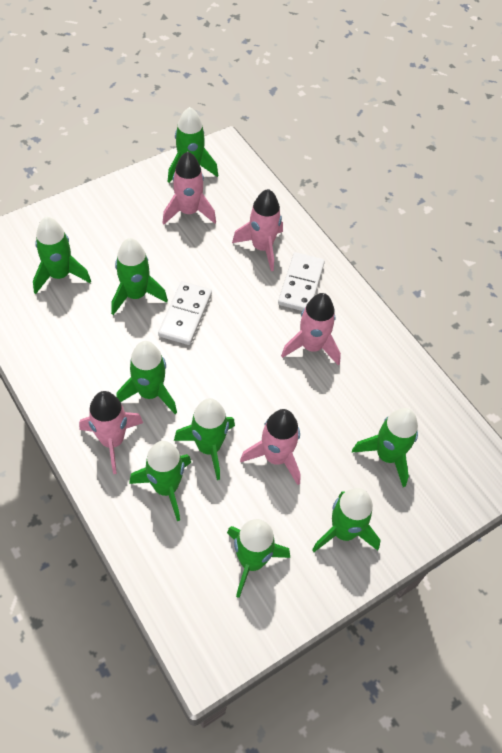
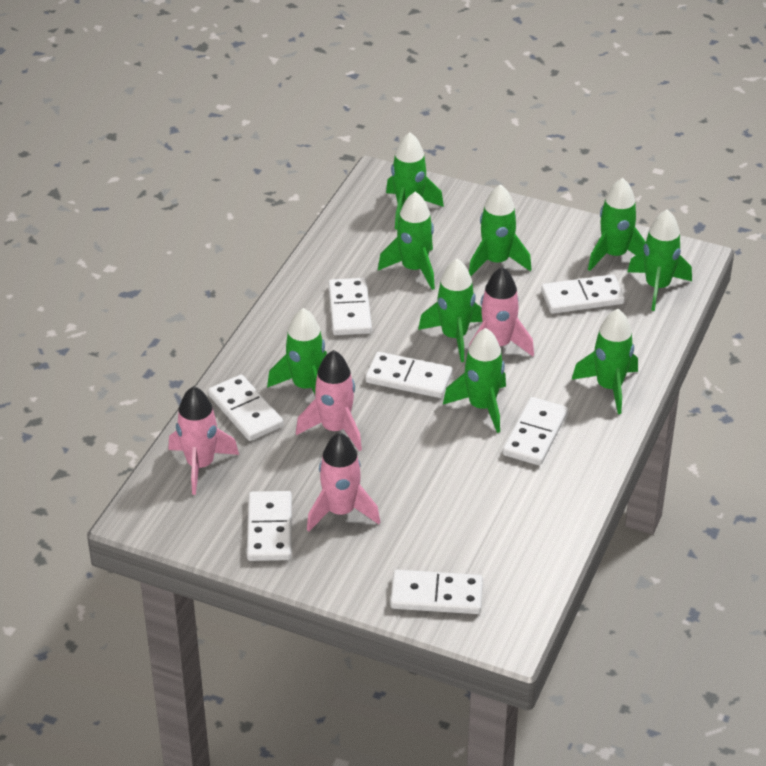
pink rocket: [79,391,143,474] [162,152,216,225] [232,189,283,271] [240,409,301,485] [281,293,341,366] = 5 -> [168,386,239,495] [296,350,362,452] [307,432,380,532] [469,267,534,356] = 4
white domino: [158,281,212,345] [278,252,325,311] = 2 -> [208,374,283,441] [247,491,292,561] [328,278,372,335] [365,352,453,398] [390,570,483,614] [503,397,568,466] [541,274,625,314] = 7

